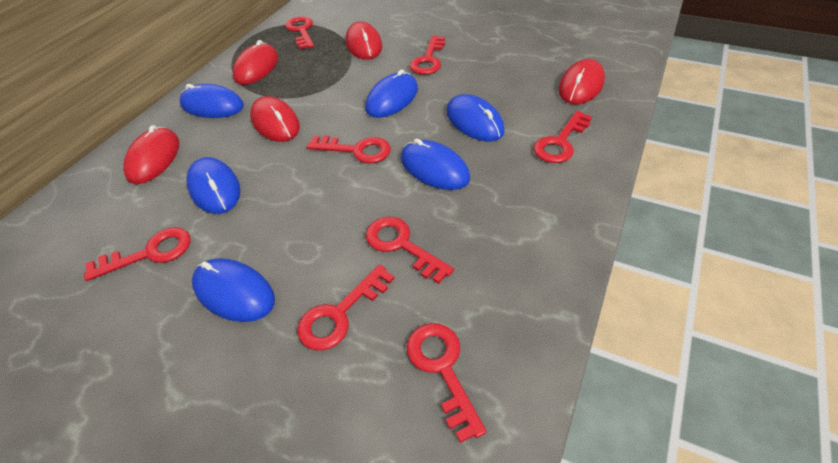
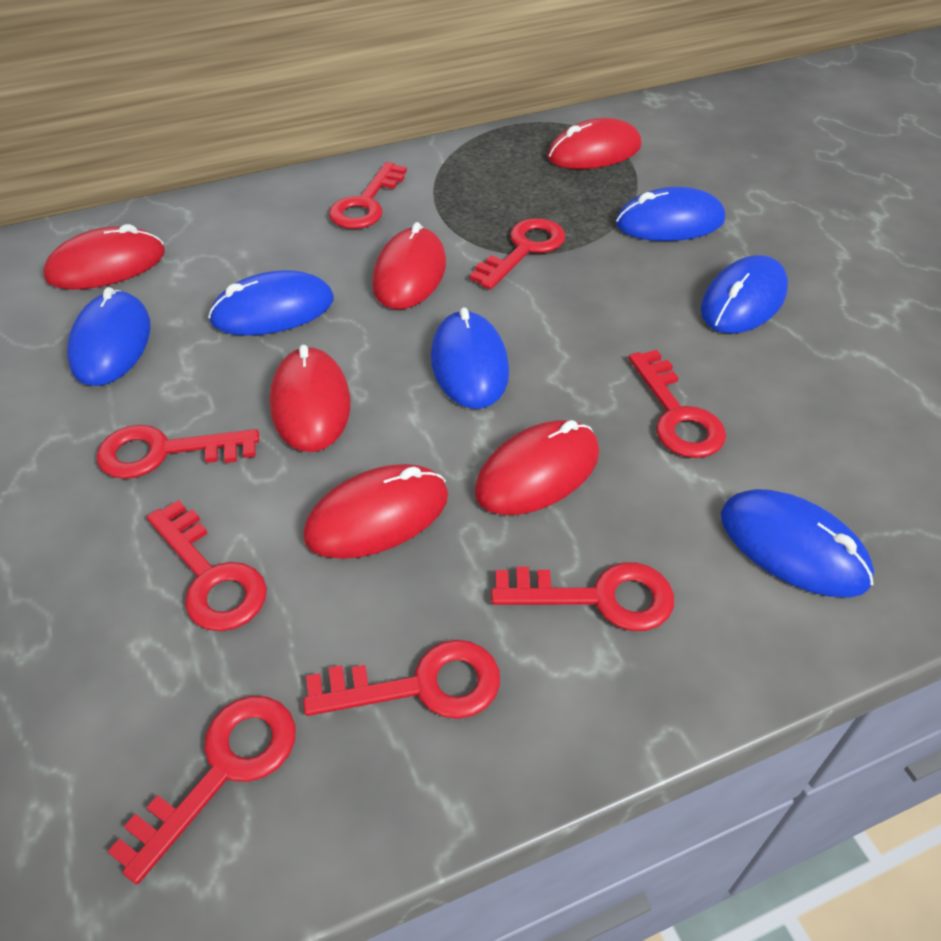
red mouse: [123,125,179,184] [232,40,278,85] [250,96,300,142] [345,22,382,60] [558,59,605,104] = 5 -> [43,224,165,290] [270,345,350,452] [303,464,448,559] [372,222,446,309] [475,420,599,515] [547,118,642,169] = 6

